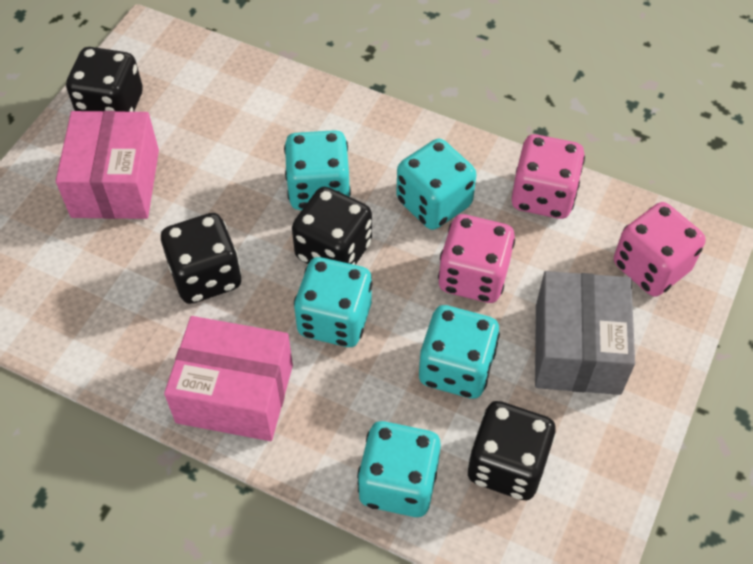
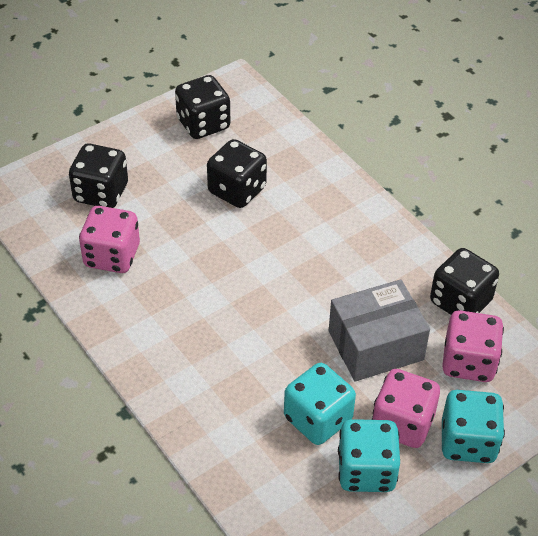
pink box: [56,111,159,219] [164,316,293,441] = 2 -> none = 0
turquoise dice: [284,130,351,210] [294,257,372,347] [357,421,441,517] [396,139,476,230] [419,305,500,399] = 5 -> [284,363,356,445] [338,419,400,492] [442,390,505,463] = 3

